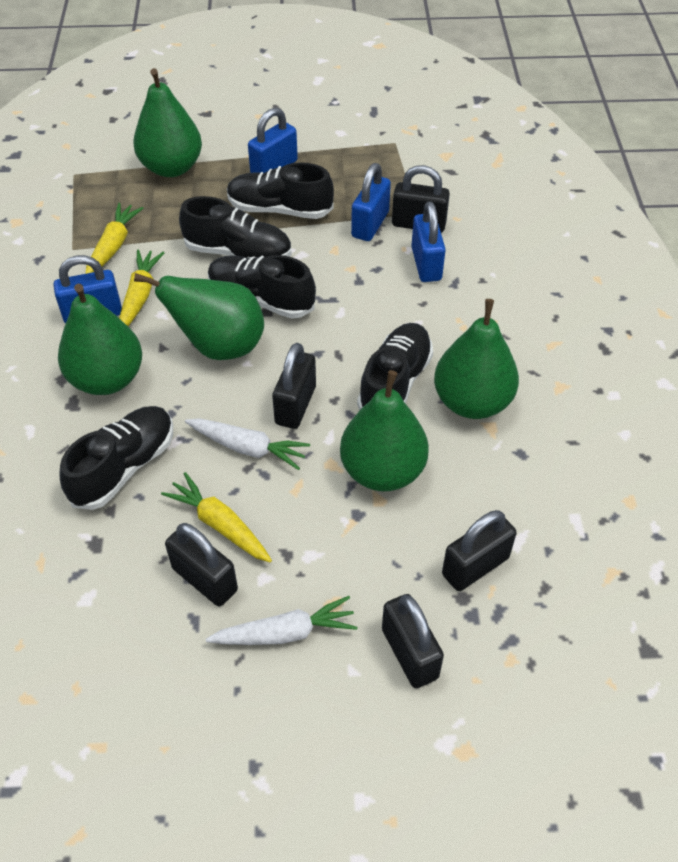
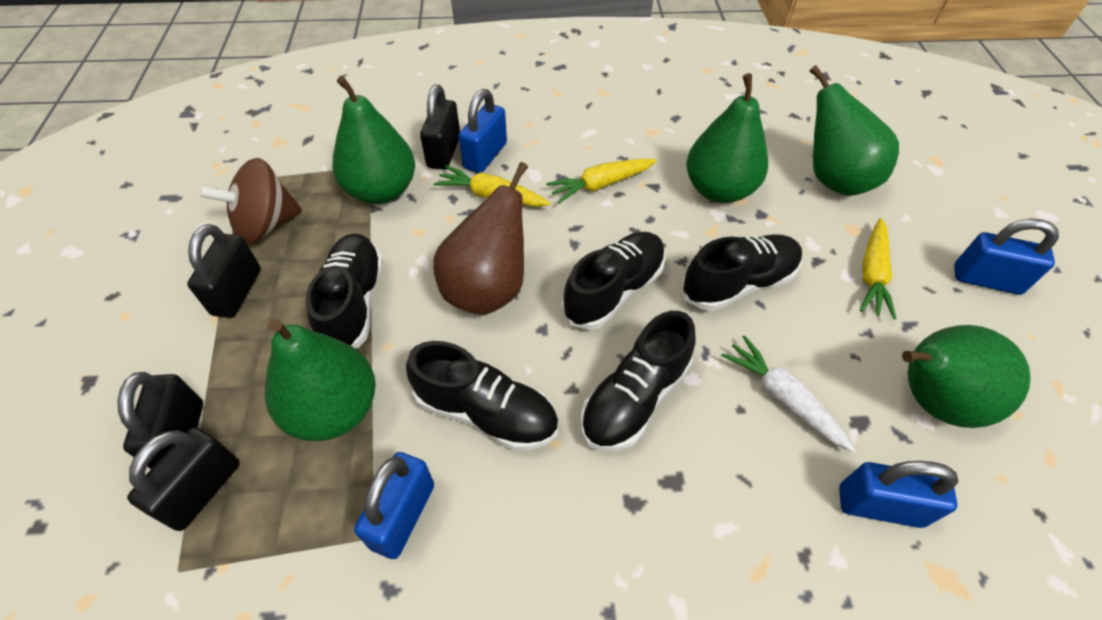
black padlock: [165,523,238,606] [272,343,316,429] [382,594,444,688] [392,165,450,233] [442,510,517,591] = 5 -> [117,372,203,469] [127,427,240,531] [187,224,261,318] [420,85,460,170] = 4
brown pear: none = 0 -> [433,162,528,315] = 1
brown spinning top: none = 0 -> [199,158,302,244] = 1
white carrot: [185,418,310,470] [206,596,357,645] = 2 -> [721,335,855,452] = 1

